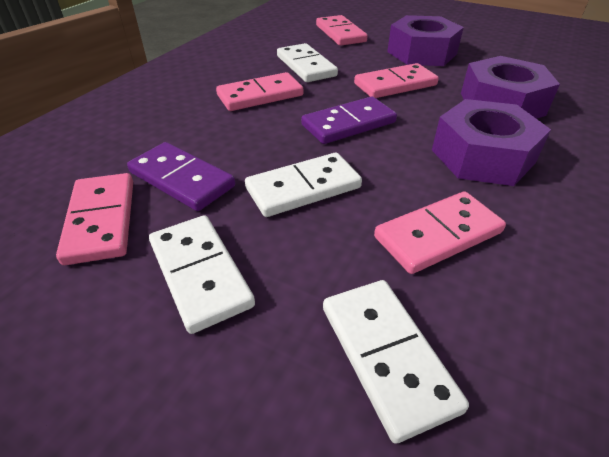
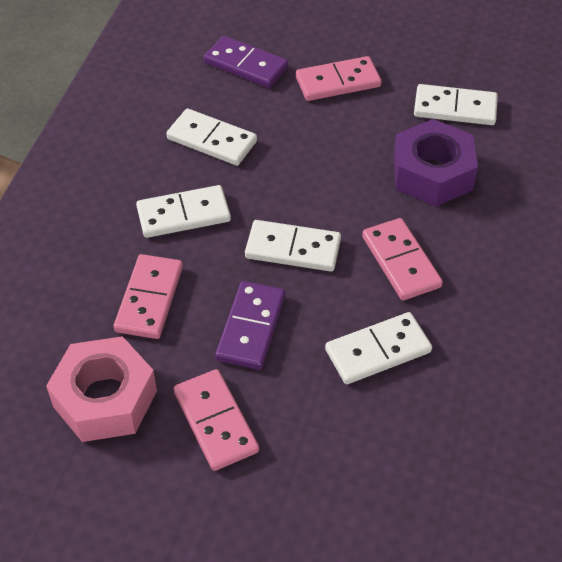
pink domino: [56,173,133,265] [216,72,303,111] [316,15,368,46] [354,63,439,98] [374,191,506,274] = 5 -> [114,254,183,339] [174,369,259,471] [296,56,382,101] [362,218,443,300] = 4
pink nut: none = 0 -> [46,336,157,442] = 1
purple nut: [387,15,464,66] [432,99,551,186] [461,56,560,119] = 3 -> [393,119,478,207] = 1
white domino: [149,215,255,334] [245,152,362,217] [277,43,338,82] [323,280,469,444] = 4 -> [136,185,231,238] [166,108,257,166] [245,220,341,271] [325,312,432,384] [414,84,498,125] = 5

